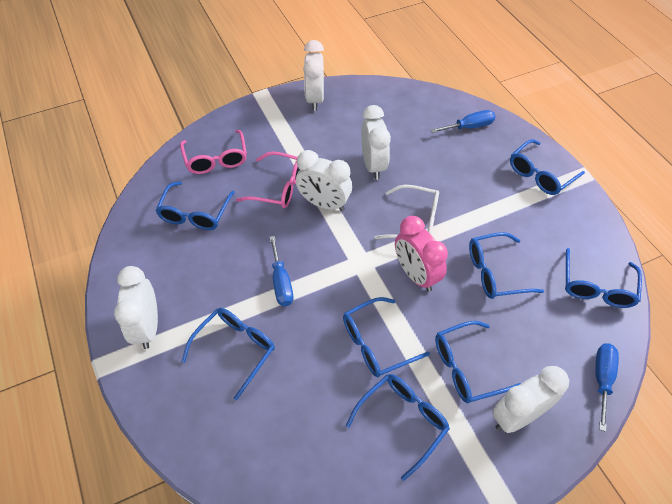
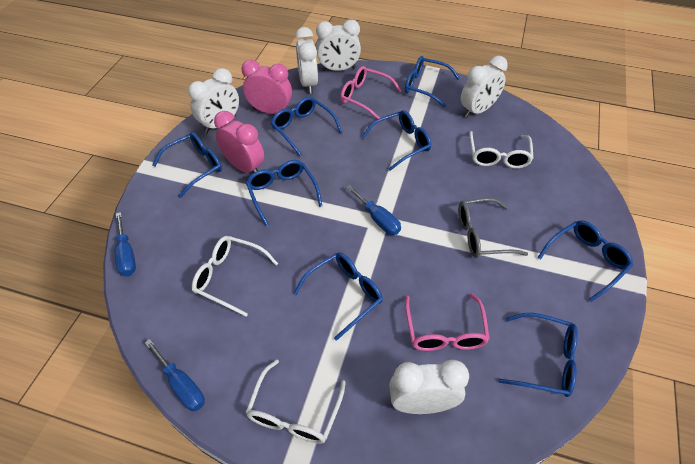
grey glasses: none = 0 -> [458,198,528,258] = 1
pink clock: [395,216,448,292] = 1 -> [214,111,264,173] [241,60,292,114] = 2
white glasses: [374,185,439,239] = 1 -> [192,236,278,317] [245,359,346,444] [469,131,534,168] = 3

